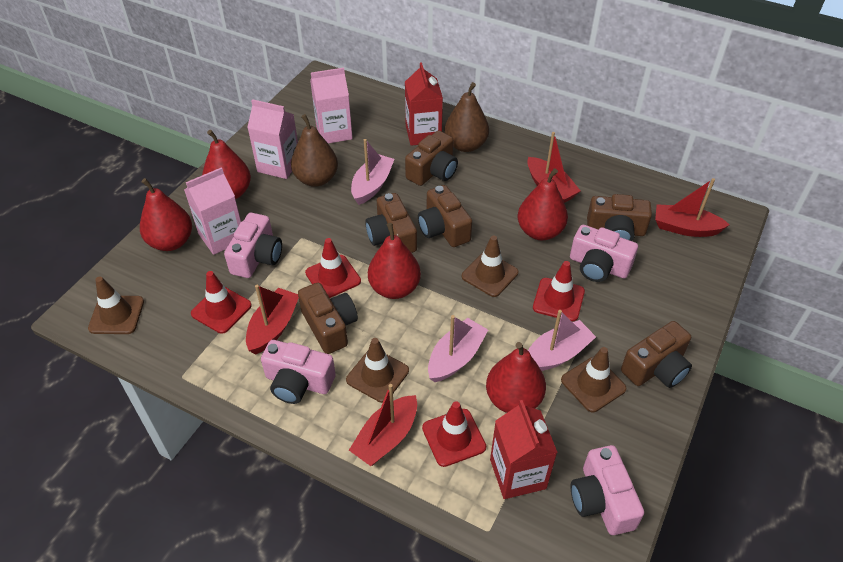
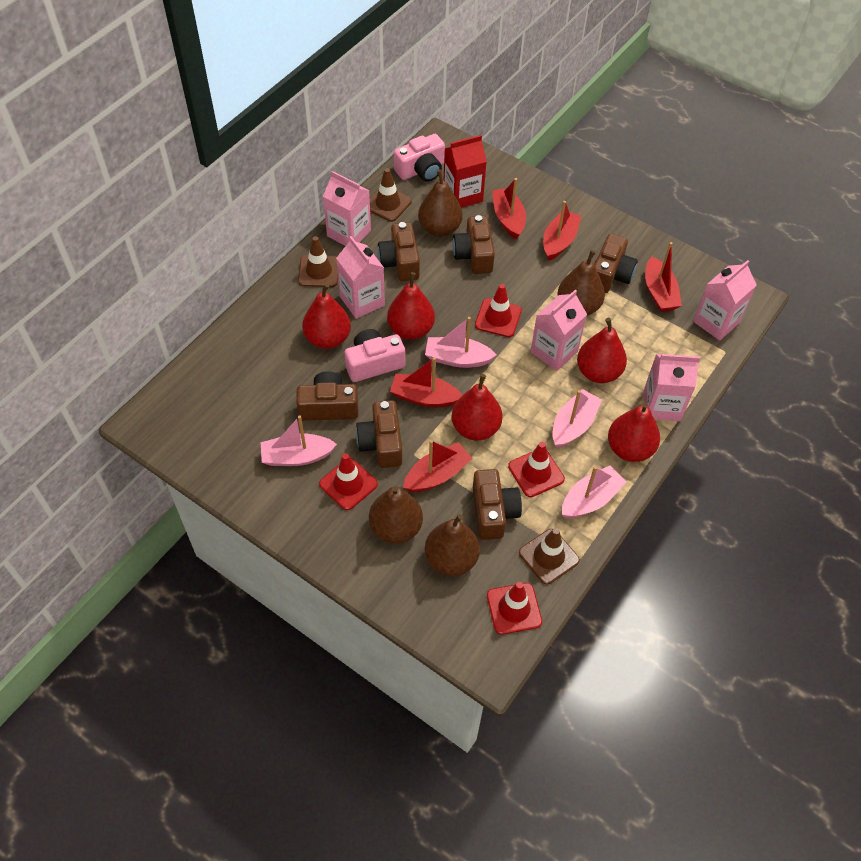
brown pear: [291,114,338,187] [444,82,489,152] = 2 -> [369,486,423,544] [418,170,463,237] [425,514,480,576] [557,250,605,316] = 4
brown traffic cone: [88,276,144,334] [346,338,409,403] [462,236,518,297] [561,347,627,412] = 4 -> [298,236,338,287] [370,168,412,222] [519,528,580,585] = 3
pink boat: [351,139,395,205] [428,315,488,382] [528,310,596,371] = 3 -> [261,415,337,466] [425,317,497,368] [552,389,602,448] [562,465,627,518] = 4
pink camera: [224,213,282,278] [261,340,336,404] [570,225,638,282] [571,445,644,535] = 4 -> [345,329,405,382] [394,134,445,182] = 2
pink carton: [184,167,241,255] [247,99,298,179] [310,68,353,143] = 3 -> [323,171,371,246] [336,236,385,319] [530,290,587,371] [644,354,700,421] [693,260,757,341] = 5
red boat: [246,285,299,354] [349,384,417,466] [527,132,581,203] [655,178,730,237] = 4 -> [390,357,463,407] [403,440,472,492] [492,178,526,239] [543,201,582,261] [645,242,682,312] = 5
red carton: [405,62,443,146] [490,400,558,499] = 2 -> [444,135,487,208] = 1

